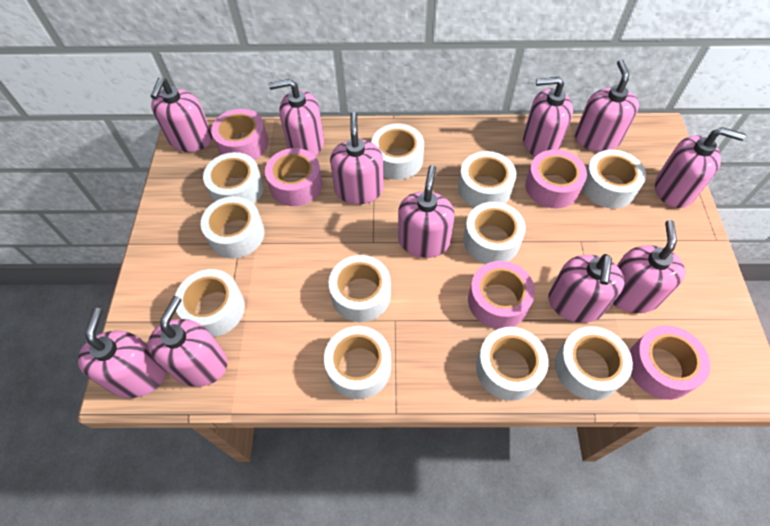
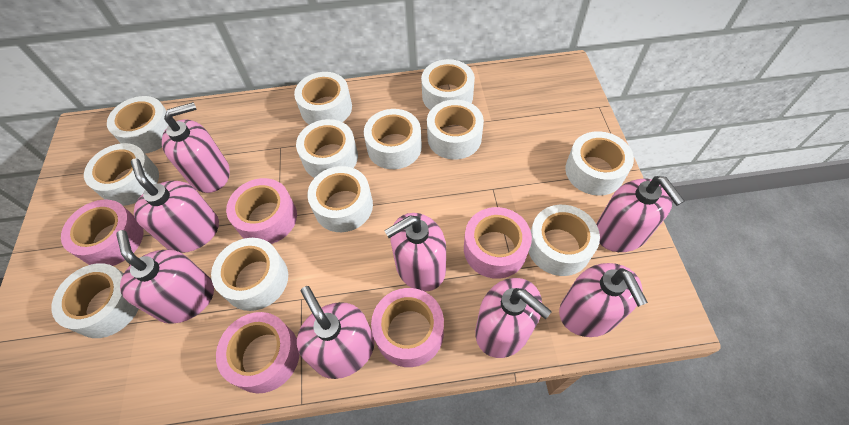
pink soap dispenser: [78,308,166,398] [148,296,228,387] [150,78,213,152] [268,79,324,156] [330,112,384,204] [398,165,455,258] [523,77,573,157] [548,254,625,323] [575,59,639,152] [612,220,685,313] [655,127,746,208] = 11 -> [116,230,214,324] [131,158,219,253] [162,102,230,193] [297,286,375,379] [384,213,446,292] [475,278,552,358] [559,263,648,337] [596,176,685,252] = 8
white tape: [175,269,245,337] [201,196,265,258] [203,152,264,204] [324,326,391,399] [329,255,391,322] [371,123,424,180] [458,151,516,208] [463,202,526,264] [476,327,549,401] [555,326,633,400] [582,150,646,209] = 11 -> [51,263,139,338] [84,143,159,206] [107,96,169,154] [211,238,288,311] [294,72,352,125] [296,119,358,178] [307,166,373,232] [364,109,422,169] [421,59,475,110] [427,100,484,160] [529,205,600,276] [565,131,634,196] = 12

